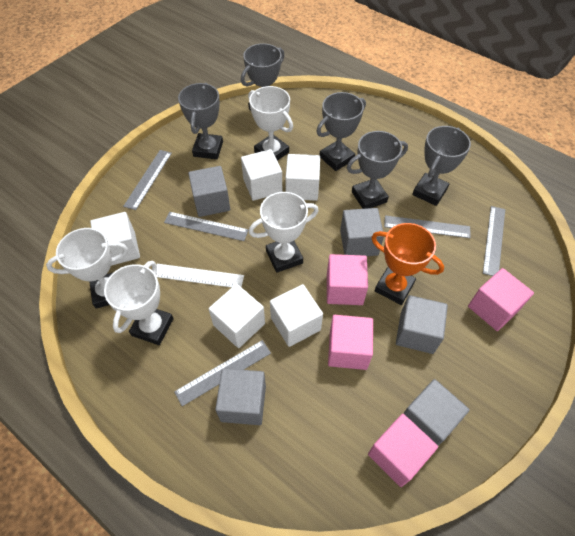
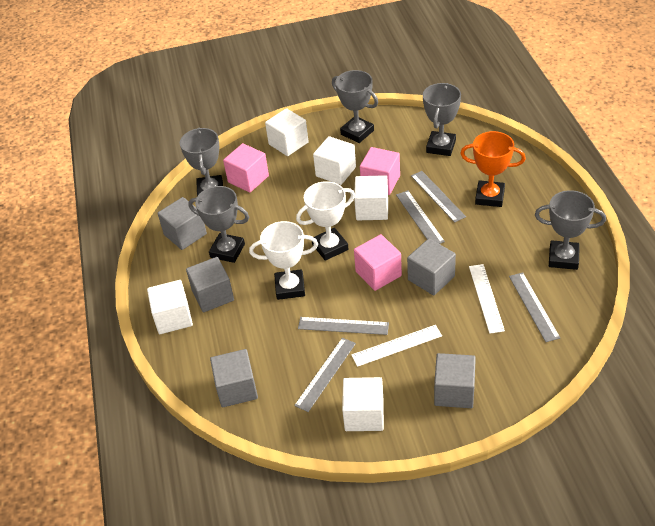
pink cube: [327,254,368,305] [328,315,373,370] [368,414,438,487] [468,268,534,331] = 4 -> [223,143,269,193] [354,234,402,291] [360,147,400,195] = 3
white ruler: [156,264,244,288] = 1 -> [351,325,442,367] [469,264,505,334] = 2
white trophy: [46,228,128,309] [104,261,174,345] [248,86,293,161] [249,192,319,273] = 4 -> [249,221,318,300] [296,181,355,261] = 2

